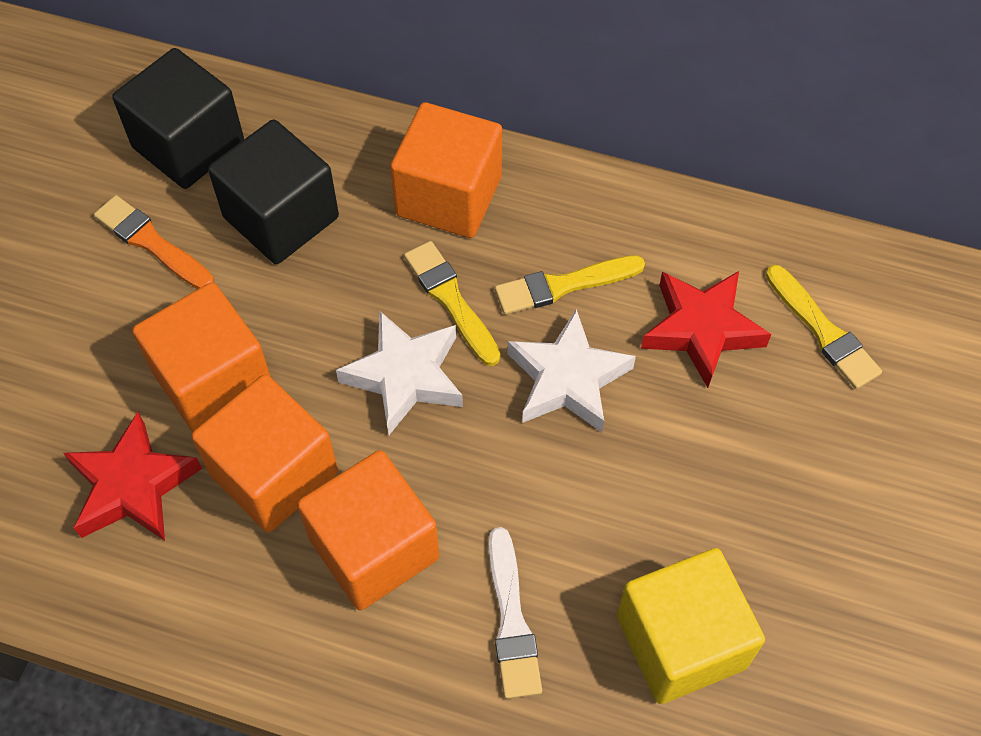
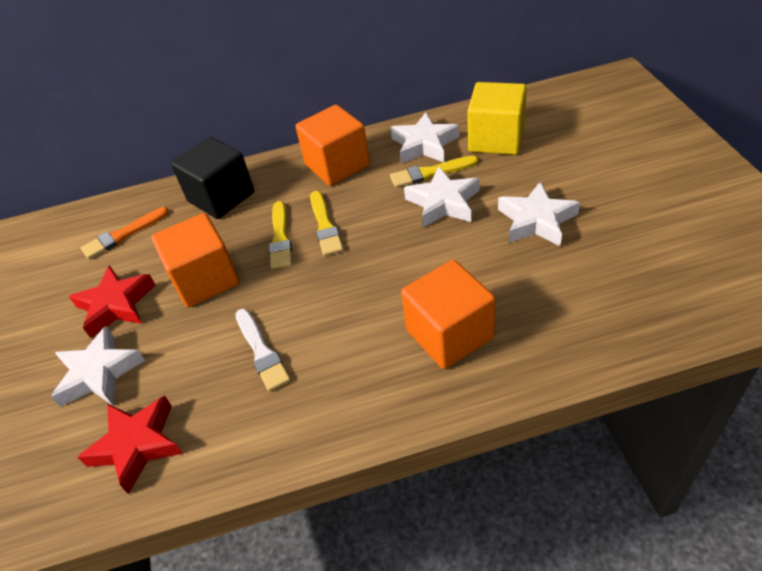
black cube: [112,48,244,189] [208,119,339,264] = 2 -> [171,137,254,219] = 1
orange cube: [132,282,271,432] [191,374,338,532] [297,450,439,610] [390,102,502,238] = 4 -> [151,213,239,307] [295,105,370,186] [401,260,495,369] = 3
white star: [336,311,463,435] [507,309,636,432] = 2 -> [51,326,145,407] [390,112,459,164] [404,166,479,228] [498,181,580,246] = 4

